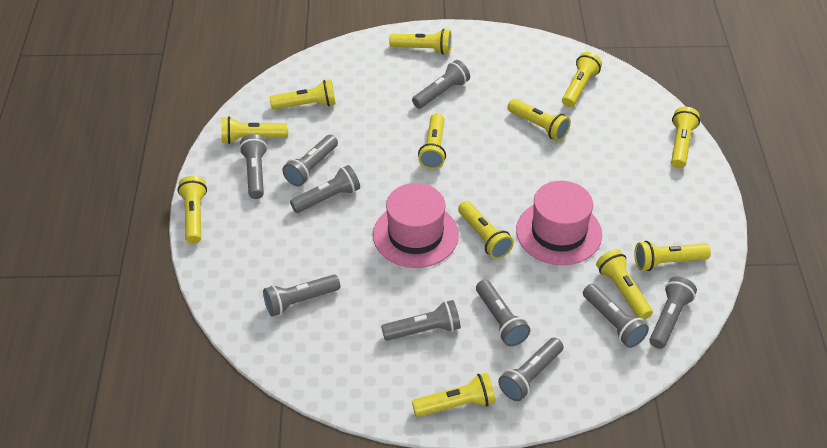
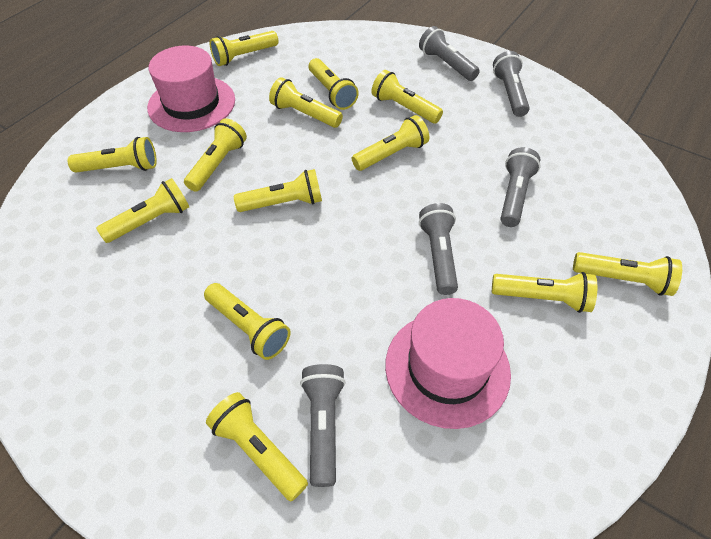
grey flashlight: [239,134,267,199] [263,275,341,317] [282,135,338,186] [290,165,360,213] [381,300,461,341] [412,60,470,109] [476,280,530,346] [498,338,564,401] [583,284,649,348] [649,276,697,349] = 10 -> [300,364,346,487] [419,26,480,81] [419,203,458,295] [493,51,530,117] [501,147,541,227] = 5
yellow flashlight: [178,176,207,244] [221,116,288,144] [269,80,336,109] [389,29,452,55] [412,373,496,417] [418,113,446,169] [458,201,514,259] [507,99,571,141] [562,52,602,107] [596,249,653,320] [634,241,711,271] [671,107,700,169] = 12 -> [68,137,157,173] [96,178,189,243] [184,118,247,192] [204,283,291,360] [206,392,308,501] [210,31,279,66] [234,169,322,212] [269,77,343,128] [309,58,359,110] [352,115,429,171] [372,70,443,124] [492,272,597,313] [573,252,682,296] = 13

